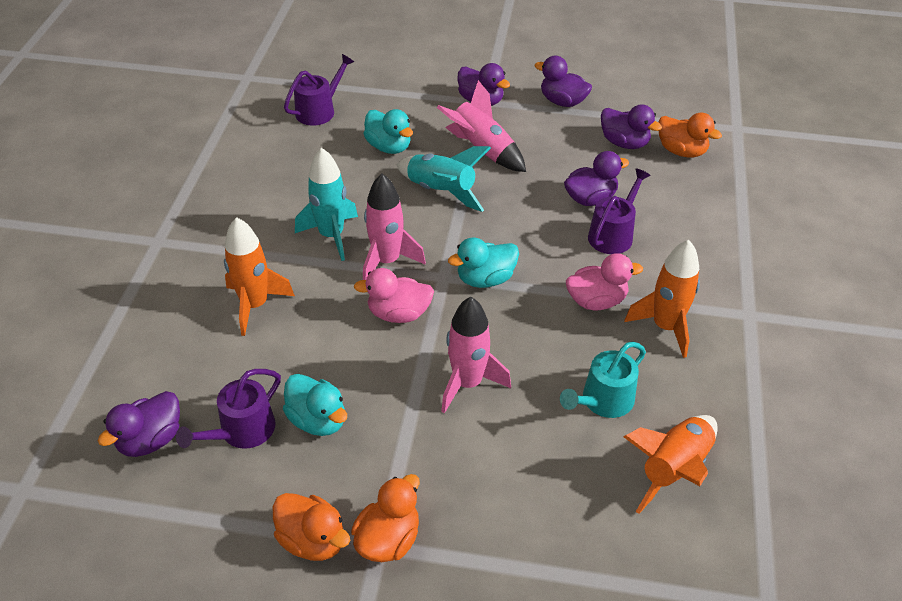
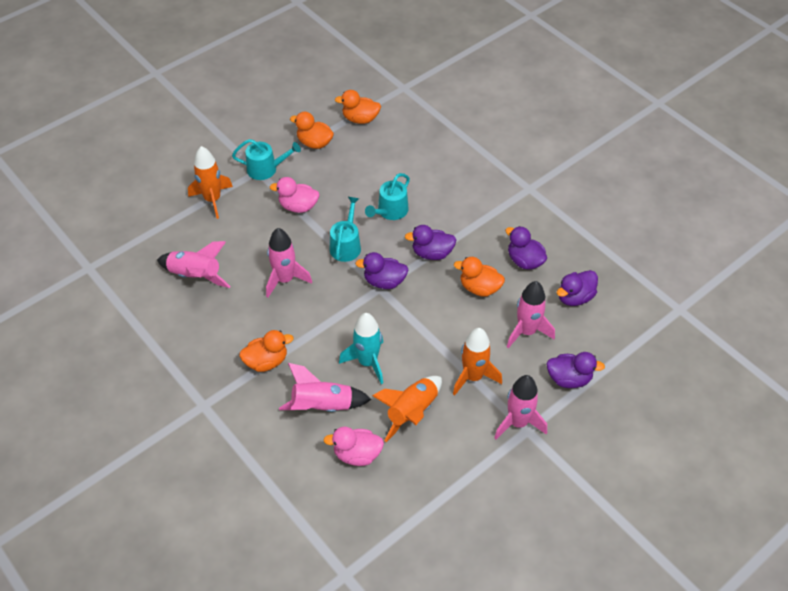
orange duck: [273,493,350,561] [351,474,420,562] [658,112,722,158] = 3 -> [239,330,294,372] [290,112,334,149] [335,90,381,124] [454,257,505,297] = 4
pink rocket: [363,174,426,280] [437,80,526,172] [441,297,511,413] = 3 -> [157,241,231,288] [266,228,312,297] [279,363,372,412] [494,375,547,439] [507,281,555,348] = 5
purple watering can: [176,369,281,449] [284,54,354,126] [588,168,651,254] = 3 -> none = 0
turquoise duck: [283,374,347,436] [363,109,413,154] [448,237,519,288] = 3 -> none = 0
turquoise rocket: [295,148,358,261] [397,146,491,212] = 2 -> [339,313,383,384] = 1
turquoise watering can: [560,342,646,418] = 1 -> [232,139,301,180] [330,197,361,262] [365,173,410,220] = 3

